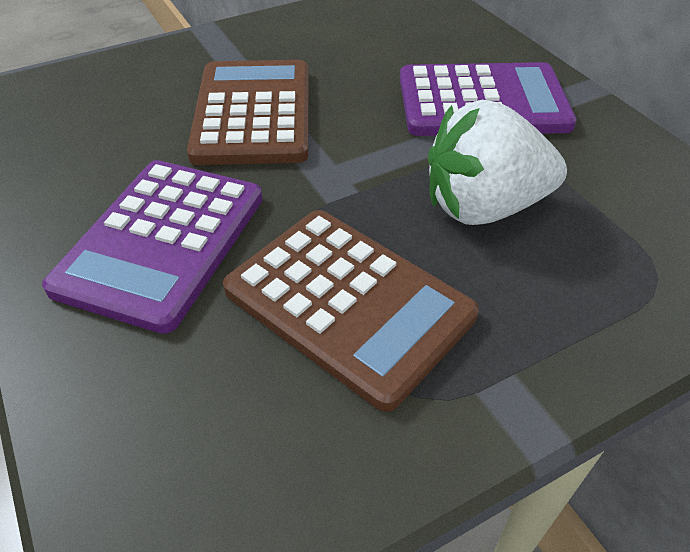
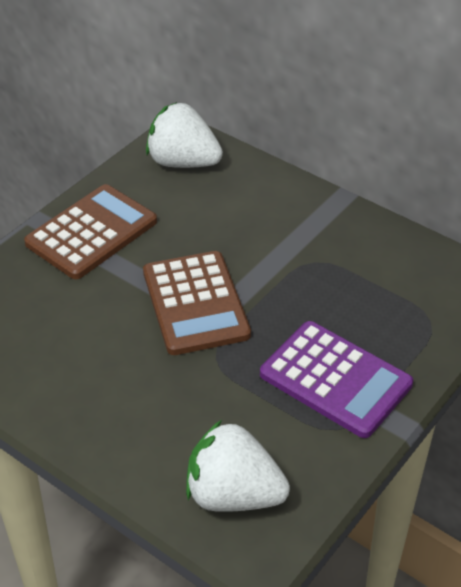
purple calculator: [42,160,263,334] [400,62,577,136] = 2 -> [260,321,413,438] = 1
white strawberry: [428,100,567,225] = 1 -> [146,102,223,168] [186,420,290,512] = 2

